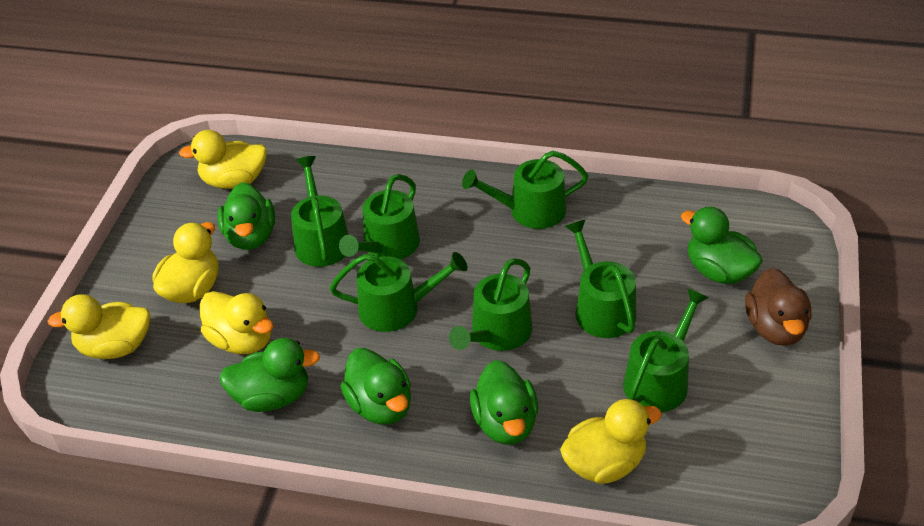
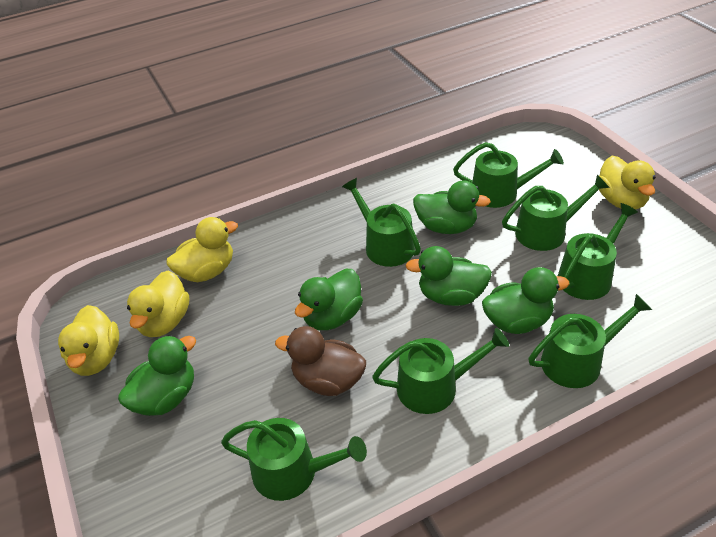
yellow duck: [47,294,150,359] [152,222,218,303] [179,130,267,189] [200,291,274,354] [560,399,662,484] = 5 -> [58,305,119,376] [127,271,189,337] [166,217,238,282] [599,156,656,210] = 4

